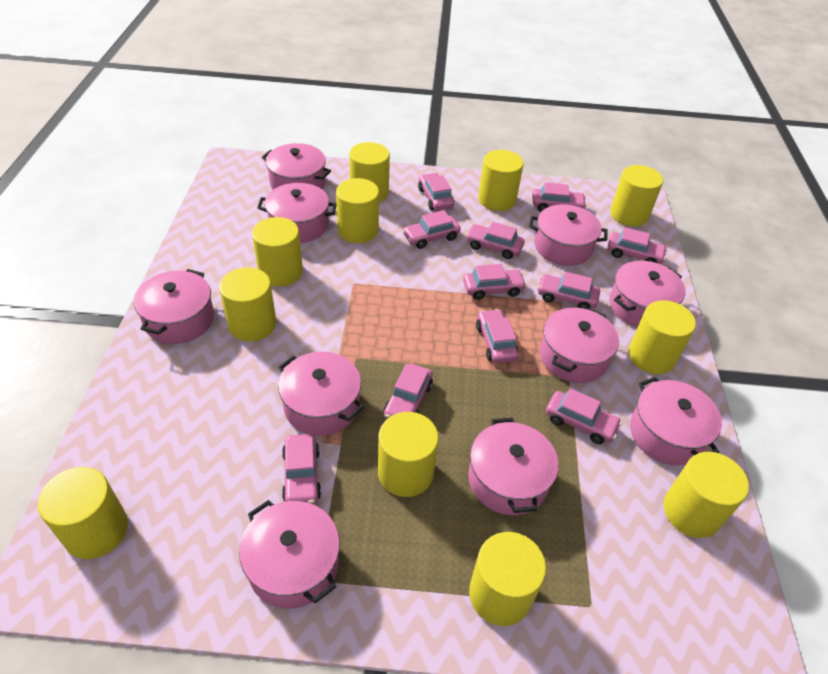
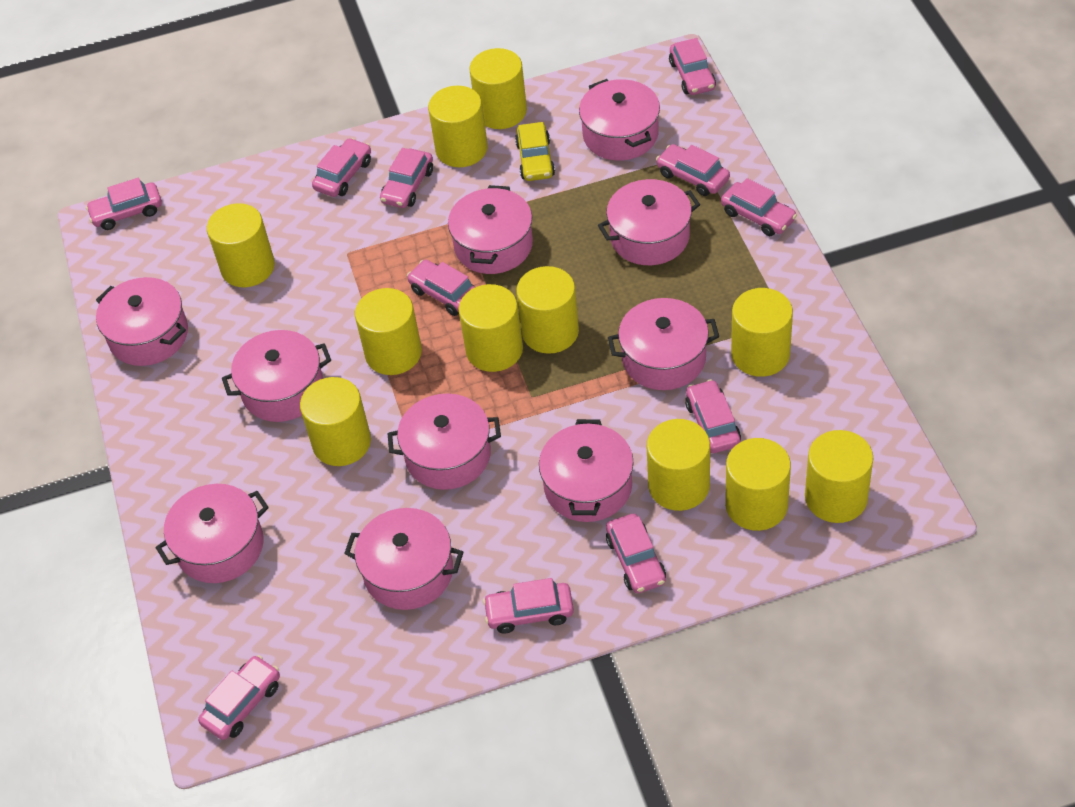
yellow car: none = 0 -> [515,122,555,181] = 1

